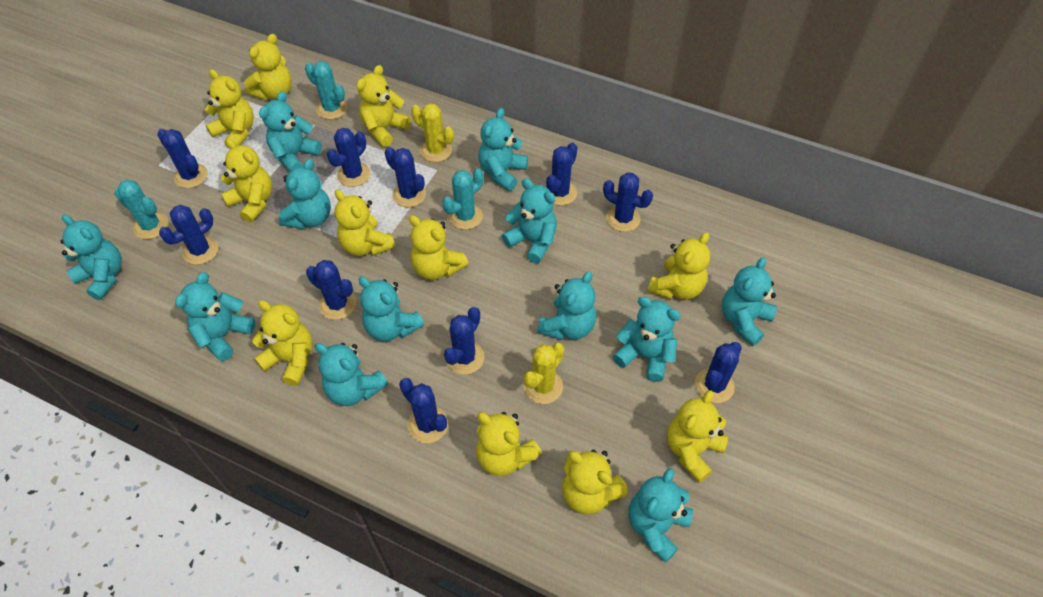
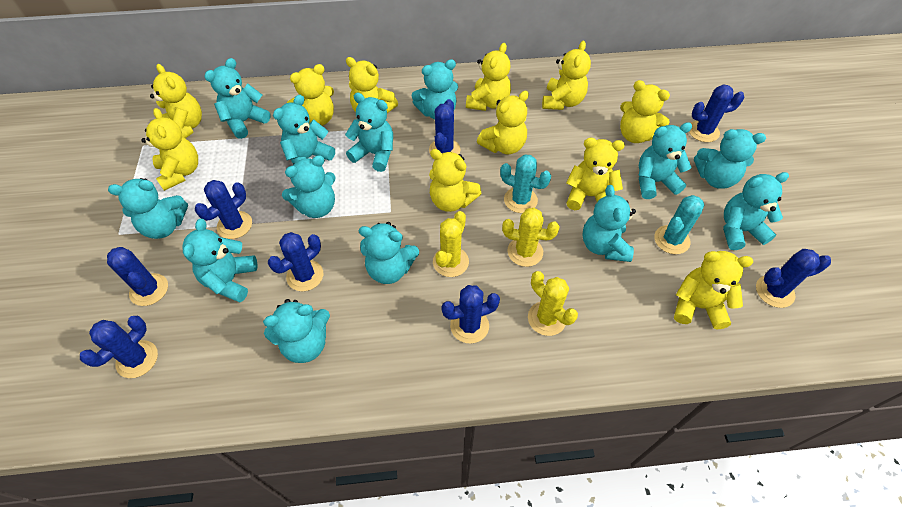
blue cactus: [157,129,208,188] [159,205,218,265] [306,260,356,320] [327,128,370,187] [385,147,426,207] [399,378,448,443] [444,307,484,375] [545,143,577,206] [603,172,653,232] [695,342,742,403] = 10 -> [80,316,158,378] [107,247,168,306] [195,180,252,239] [268,232,323,291] [429,99,461,154] [441,285,500,343] [689,84,744,142] [756,249,831,308] = 8
turquoise cactus: [115,180,169,239] [305,61,348,120] [442,168,484,230] = 3 -> [500,154,551,213] [654,195,705,254] = 2
turquoise teddy bear: [61,214,122,300] [175,272,255,361] [259,91,322,171] [279,159,331,229] [315,343,388,406] [359,277,424,342] [478,108,528,191] [502,178,557,263] [537,271,596,340] [613,297,681,382] [629,468,693,562] [722,257,777,346] = 12 -> [108,178,188,239] [182,219,258,302] [204,58,271,139] [263,299,330,363] [273,95,335,163] [282,155,336,218] [345,92,393,172] [359,222,419,284] [411,59,458,120] [582,185,636,262] [638,122,692,199] [694,129,766,189] [723,172,789,250] = 13
yellow cactus: [411,103,454,162] [524,343,565,404] = 2 -> [433,211,469,277] [502,208,560,267] [528,271,578,336] = 3

